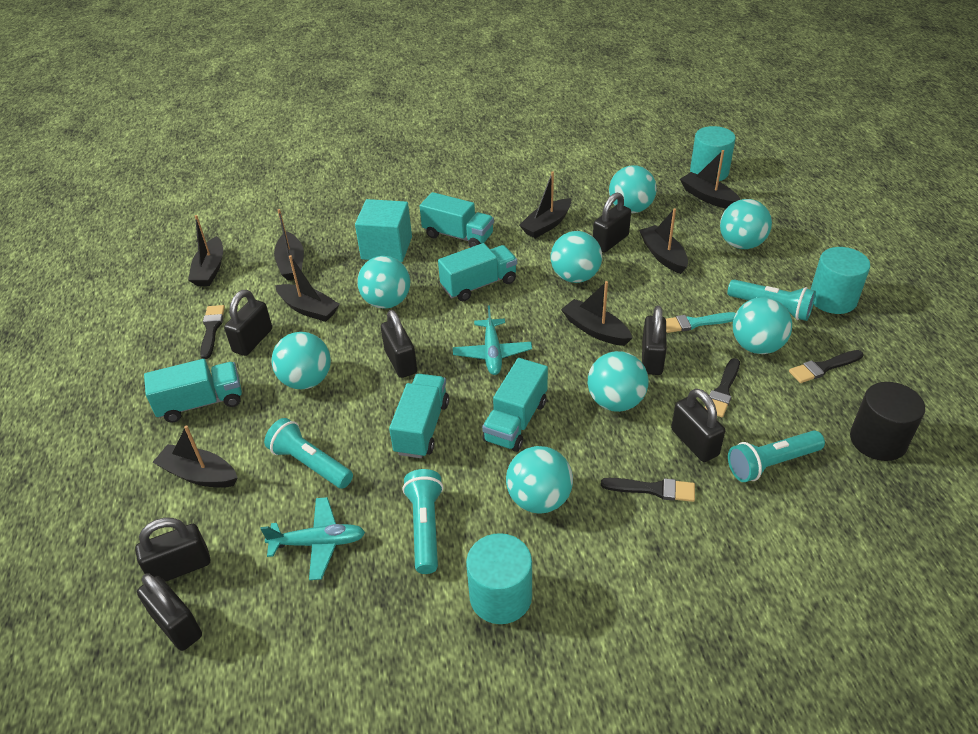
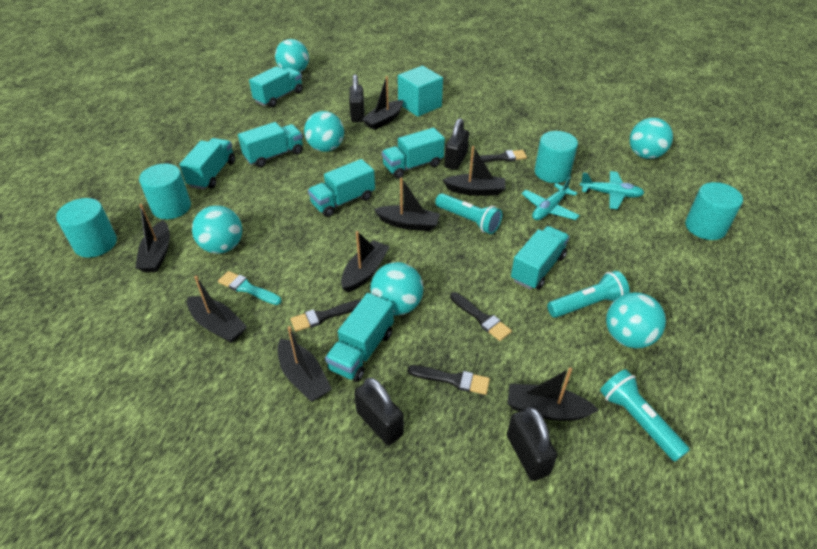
black cylinder: [850,382,925,461] = 1 -> none = 0
black padlock: [135,518,210,582] [137,573,202,651] [224,290,272,356] [381,310,417,378] [593,193,631,253] [642,306,667,375] [671,388,725,462] = 7 -> [349,74,364,122] [354,378,404,445] [444,118,469,170] [507,407,557,481] = 4
turquoise ball: [271,332,331,389] [357,256,410,309] [506,446,573,513] [551,231,602,283] [588,351,649,412] [609,165,657,213] [720,199,772,249] [733,297,792,354] = 8 -> [192,205,242,254] [275,39,309,73] [304,111,344,152] [370,262,423,315] [606,292,666,348] [630,118,673,159] = 6
turquoise cylinder: [466,533,532,624] [690,126,736,181] [811,247,870,314] = 3 -> [56,198,117,258] [139,164,191,219] [535,131,578,183] [685,182,743,240] = 4
turquoise flashlight: [264,418,353,489] [403,469,443,574] [727,279,816,321] [728,430,825,482] = 4 -> [435,193,502,234] [547,271,630,318] [600,369,690,462] = 3
turquoise truck: [144,359,242,423] [389,374,449,458] [420,192,494,248] [438,243,517,301] [482,358,548,452] = 5 -> [179,138,235,190] [238,122,303,167] [249,66,303,107] [308,159,375,217] [325,293,394,382] [382,128,445,179] [511,226,570,290] = 7

